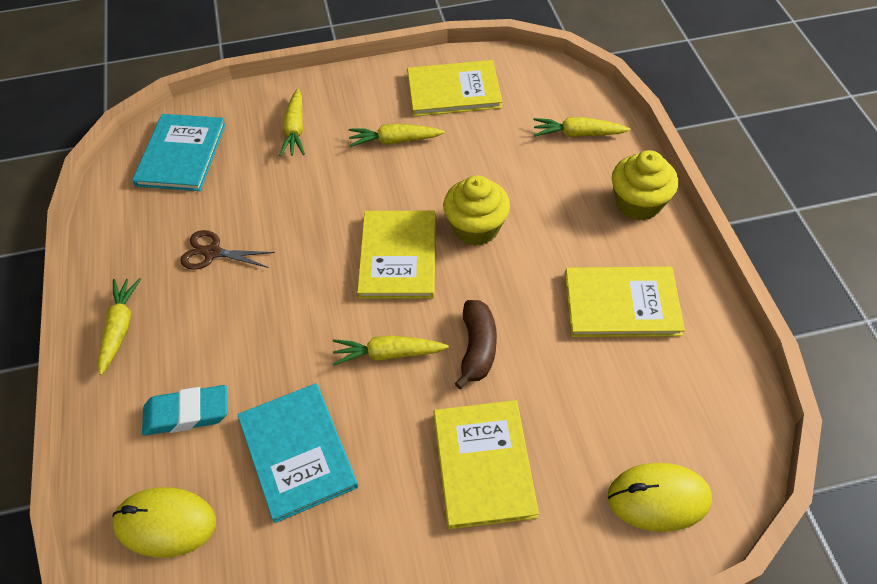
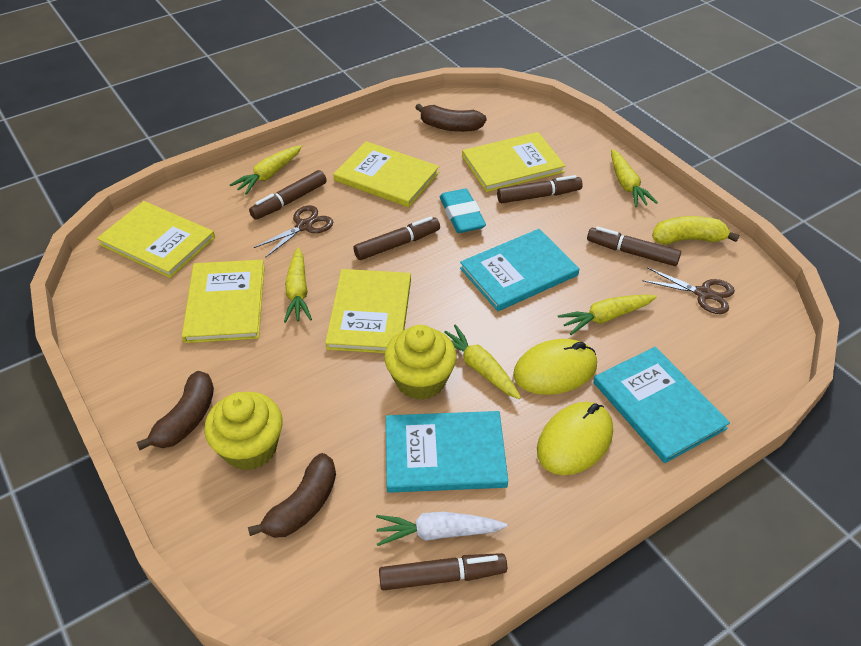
brown banana: [454,300,497,389] = 1 -> [136,371,214,450] [248,453,336,538] [415,104,487,132] = 3
brown marker: none = 0 -> [249,170,327,220] [354,217,440,260] [379,553,507,590] [497,175,583,203] [587,227,681,266] = 5
brown scissors: [180,230,275,270] = 1 -> [254,205,333,258] [642,267,735,314] = 2
turquoise book: [132,114,226,191] [237,383,358,523] = 2 -> [386,411,508,493] [460,229,579,311] [593,347,730,463] = 3
white carrot: none = 0 -> [376,512,507,546] = 1
yellow banana: none = 0 -> [652,216,739,245] = 1
yellow book: [357,211,436,299] [407,60,502,116] [434,400,539,529] [565,267,685,337] = 4 -> [97,201,215,278] [182,260,265,343] [325,269,411,353] [333,141,439,207] [462,132,565,192] = 5

